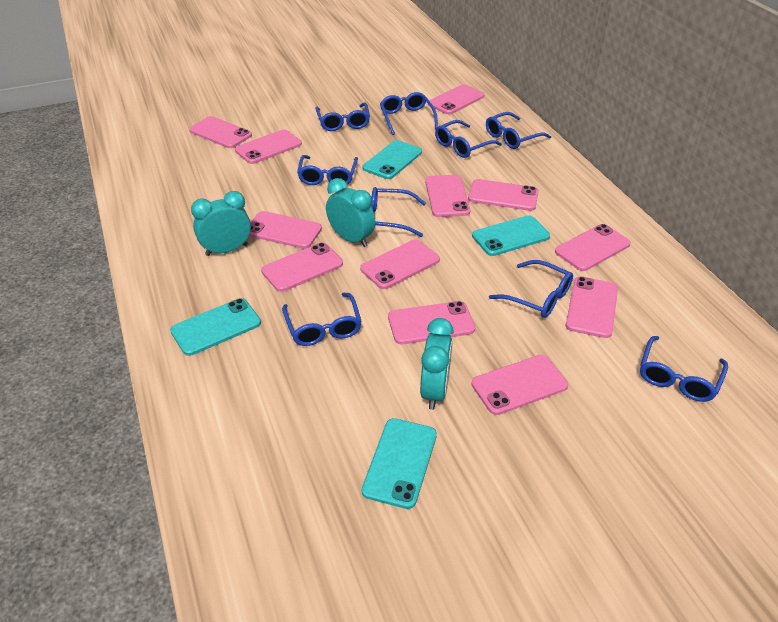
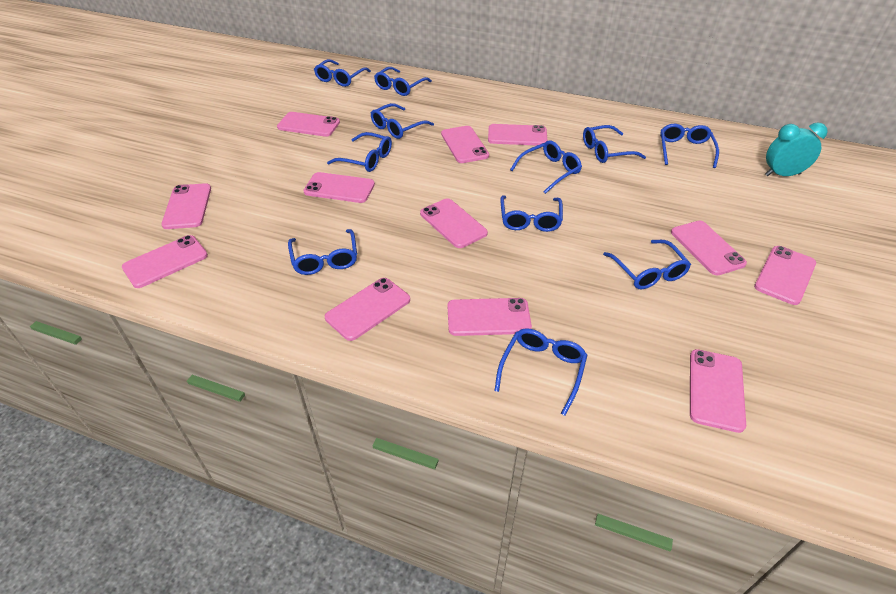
blue glasses: [282,293,362,346] [297,155,358,185] [315,102,370,131] [371,187,426,237] [380,92,438,135] [435,120,502,158] [486,112,551,149] [489,260,573,318] [640,336,728,402] = 9 -> [288,229,357,275] [314,59,371,87] [327,132,392,172] [371,103,434,139] [374,67,432,96] [494,329,587,416] [500,195,563,232] [510,141,582,194] [583,125,646,163] [603,240,691,289] [660,124,719,168] = 11
turquoise clock: [191,191,251,256] [326,178,375,247] [420,318,454,410] = 3 -> [765,122,828,176] = 1
turquoise phone: [170,298,261,356] [362,418,437,509] [363,140,422,179] [472,215,550,256] = 4 -> none = 0

